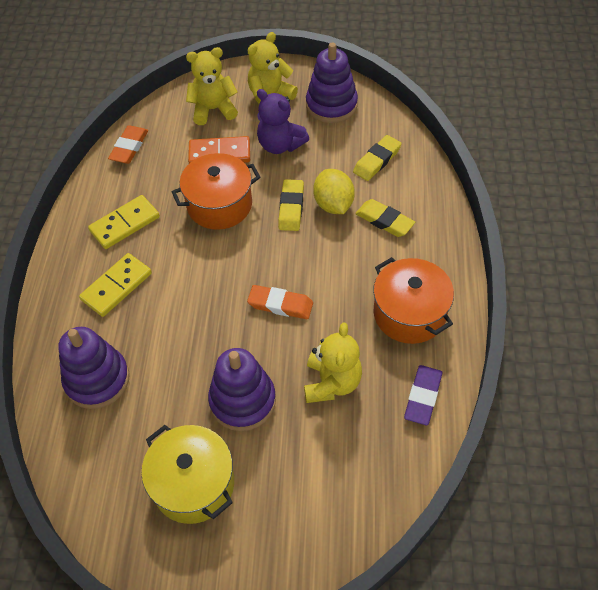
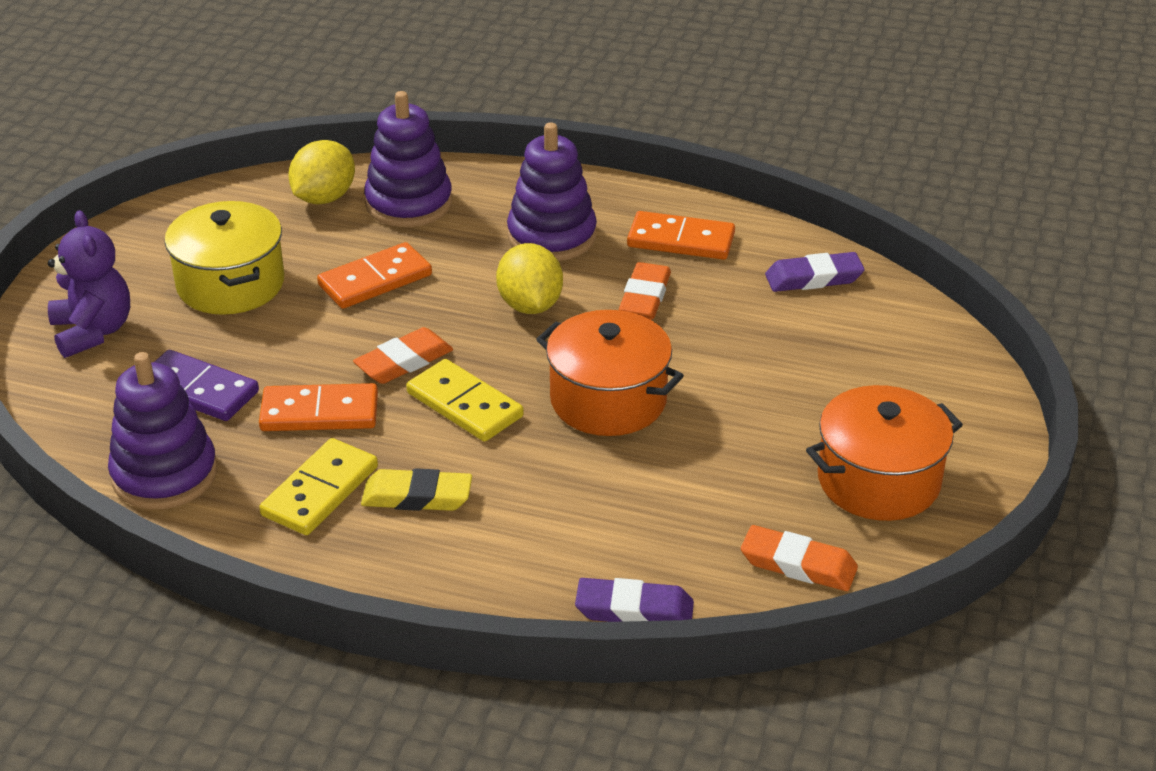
orange domino: [188,136,250,163] = 1 -> [259,383,378,431] [317,242,432,309] [627,211,735,260] = 3
orange eraser: [108,125,148,164] [247,285,313,319] = 2 -> [353,327,453,384] [619,262,671,319] [741,525,858,591] = 3
purple domino: none = 0 -> [155,350,259,421] = 1
purple eraser: [404,365,442,425] = 1 -> [575,578,694,622] [765,252,865,292] = 2
yellow eraser: [278,179,304,231] [353,135,402,181] [355,199,415,237] = 3 -> [361,468,472,511] = 1
yellow lemon: [313,169,355,214] = 1 -> [288,140,355,204] [496,243,563,314] = 2
yellow teddy bear: [186,47,238,125] [248,32,298,104] [304,322,362,403] = 3 -> none = 0

